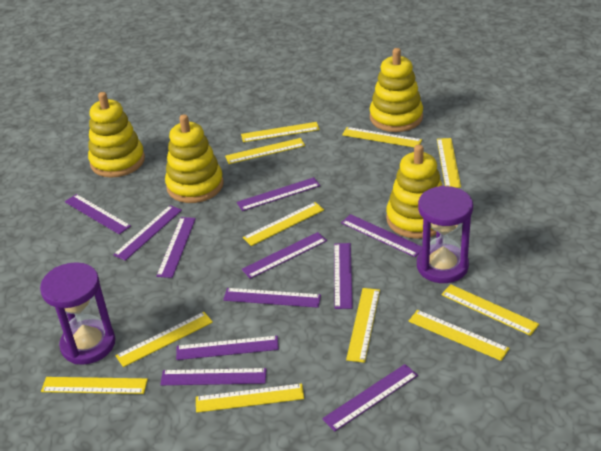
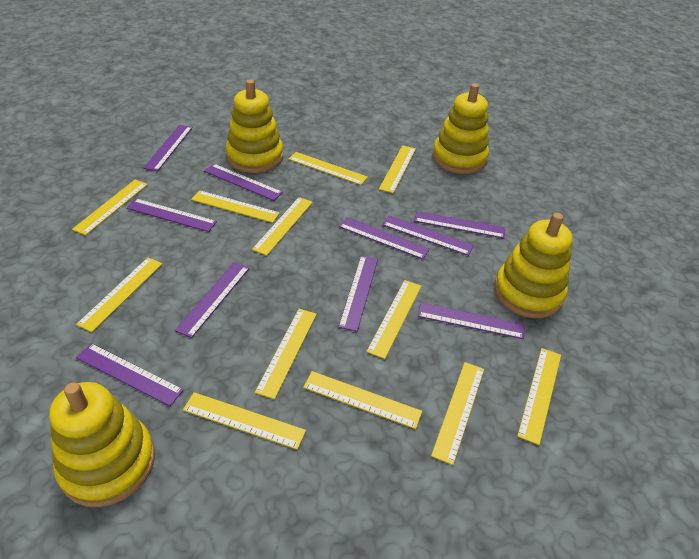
purple hourglass: [40,262,115,365] [417,186,473,283] = 2 -> none = 0
purple ruler: [65,194,131,234] [113,205,182,261] [156,217,196,278] [160,368,267,385] [176,336,279,360] [223,288,321,308] [237,177,320,211] [242,232,327,279] [322,364,418,431] [334,243,353,309] [341,214,422,257] = 11 -> [76,343,184,406] [127,199,217,232] [144,125,193,171] [175,262,249,338] [204,164,283,201] [338,255,378,331] [339,217,430,259] [382,215,474,256] [414,211,505,238] [418,303,525,339] = 10
yellow ruler: [41,377,148,394] [115,312,213,367] [196,383,304,413] [225,138,305,164] [241,122,320,142] [243,202,324,246] [342,127,422,147] [346,288,380,363] [409,310,510,361] [437,138,461,188] [441,284,539,336] = 11 -> [72,179,148,235] [76,258,162,332] [183,392,306,450] [191,190,280,223] [252,197,313,256] [255,309,317,399] [289,152,368,185] [303,371,422,429] [366,280,421,359] [379,145,416,193] [431,362,484,465] [517,348,561,445] = 12

